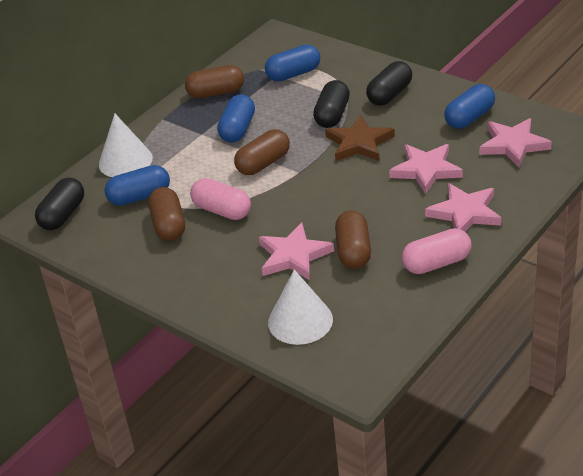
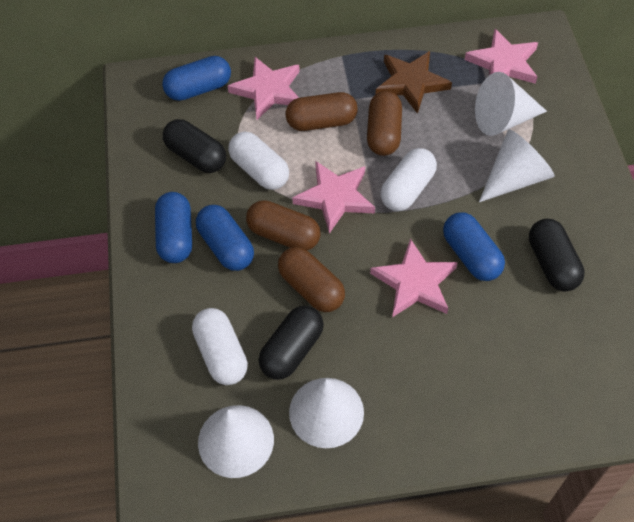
pink capsule: [190,178,251,220] [402,228,471,274] = 2 -> none = 0
white capsule: none = 0 -> [192,308,248,385] [228,131,289,190] [380,148,437,211] = 3
white cone: [99,113,153,177] [268,269,333,345] = 2 -> [198,405,274,478] [289,378,364,448] [475,72,547,136] [479,129,555,202] = 4

